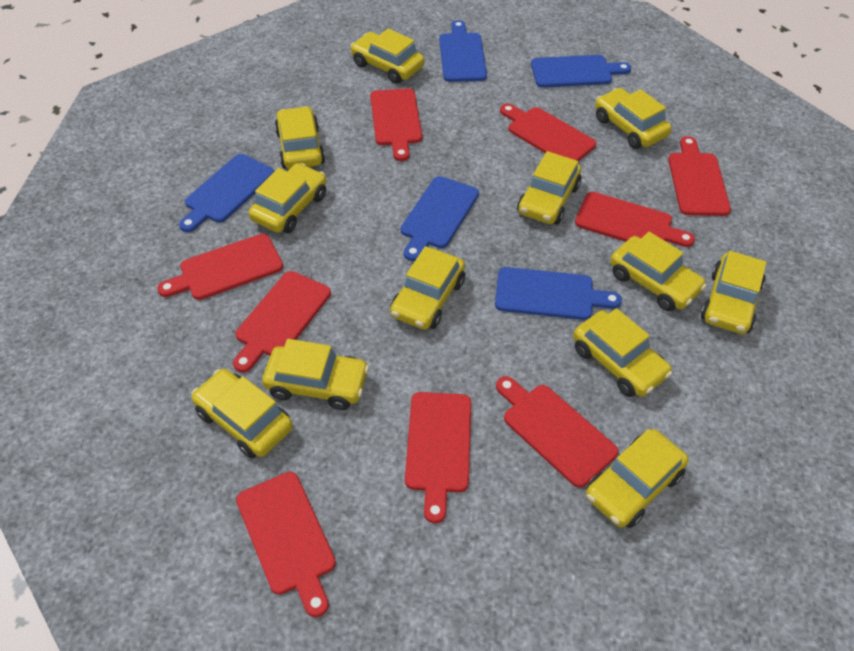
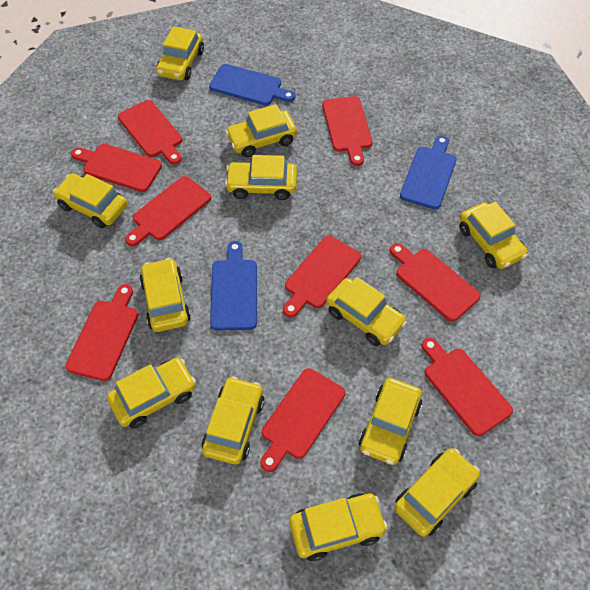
blue cutting board: [179,154,274,232] [401,176,479,261] [439,20,487,82] [495,267,622,320] [531,55,631,87] = 5 -> [209,64,295,105] [210,241,257,331] [400,135,457,209] = 3

